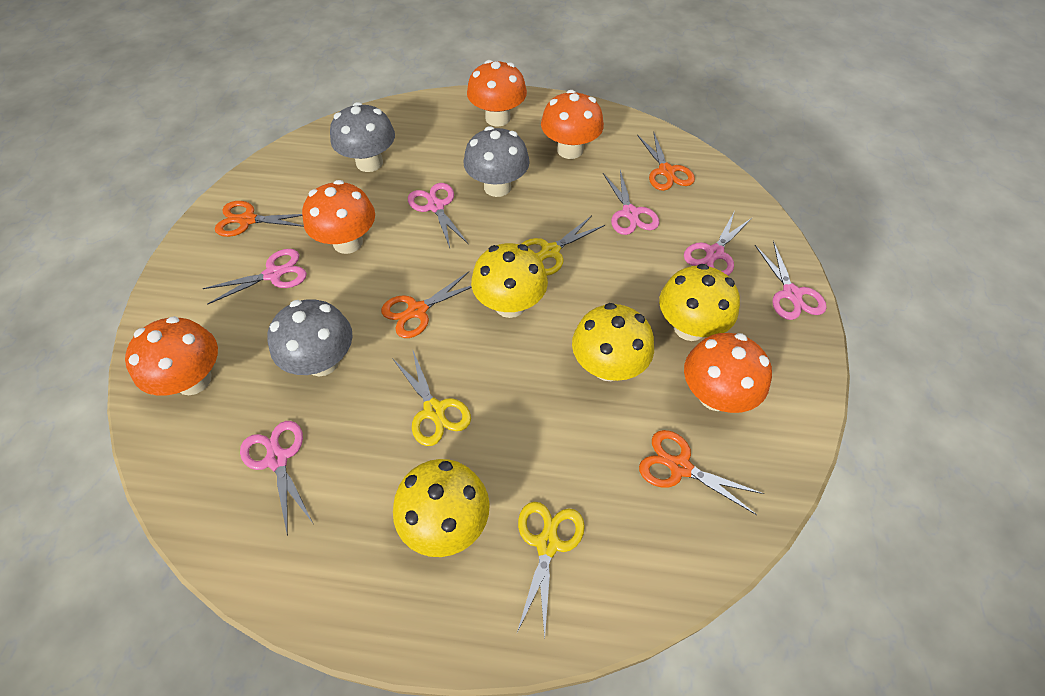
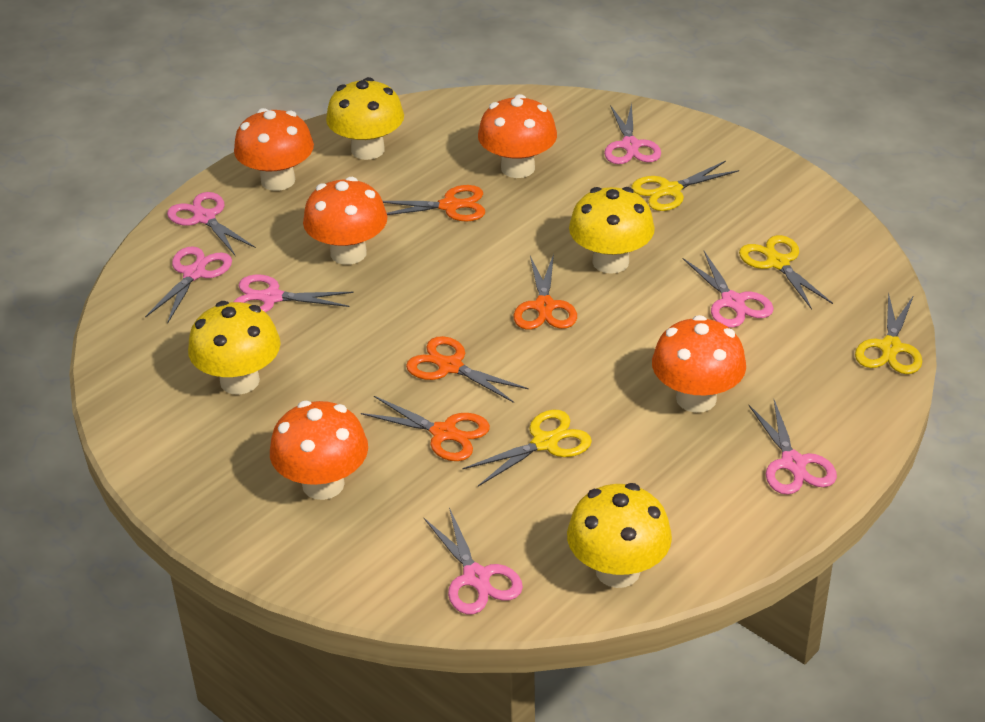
grey mushroom: [267,299,352,376] [330,102,395,172] [464,126,530,197] = 3 -> none = 0
pink scissors: [202,249,307,305] [240,421,313,536] [408,183,468,248] [603,170,659,235] [684,213,752,275] [755,241,827,320] = 6 -> [145,246,232,324] [167,192,256,255] [233,275,354,312] [424,507,523,614] [604,103,661,164] [683,251,774,328] [749,400,837,495] = 7
yellow scissors: [392,349,471,446] [517,502,585,638] [521,216,605,276] = 3 -> [462,410,592,486] [631,161,739,211] [739,235,833,310] [855,292,922,374] = 4

